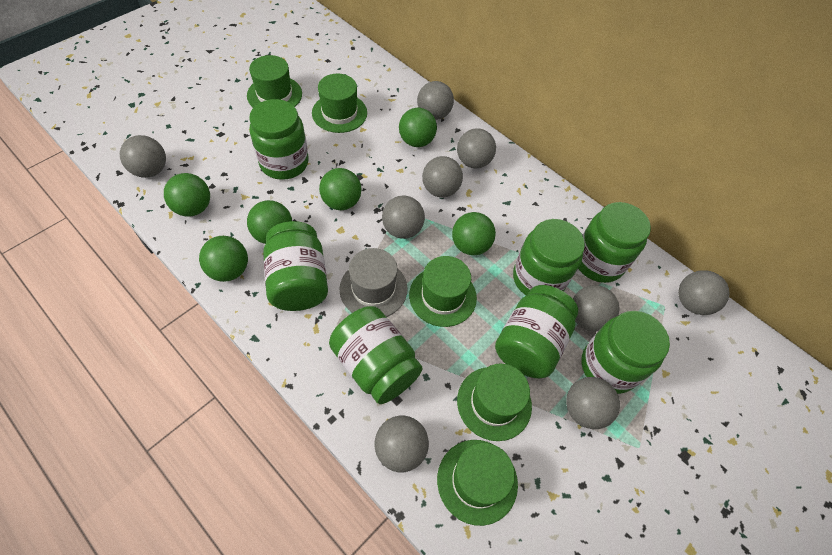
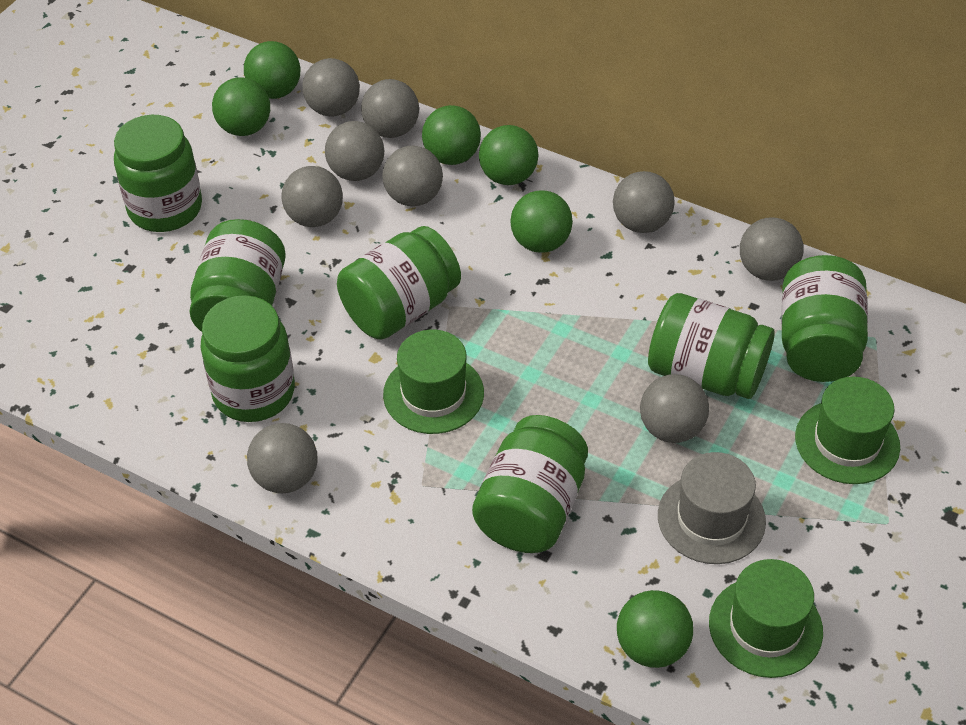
green hat: [247,55,302,108] [312,73,367,133] [409,256,477,327] [437,440,518,526] [457,364,532,441] = 5 -> [383,330,484,434] [709,559,823,678] [795,377,900,484] = 3

